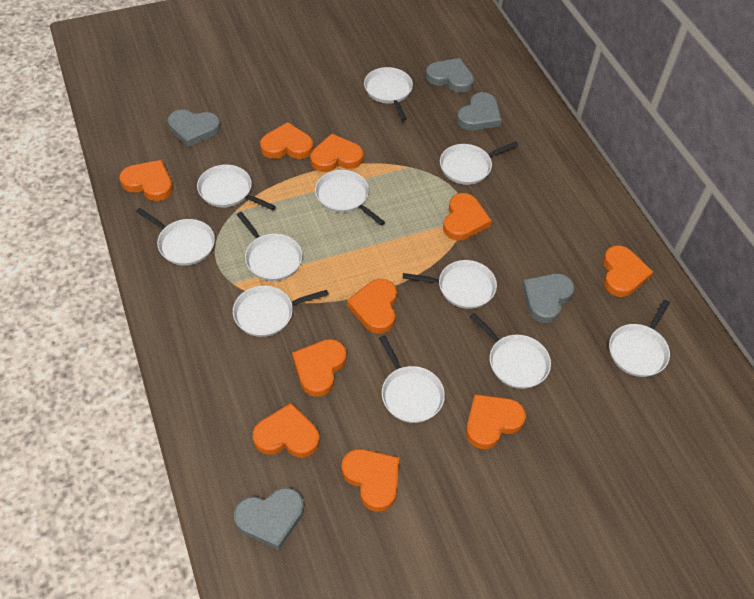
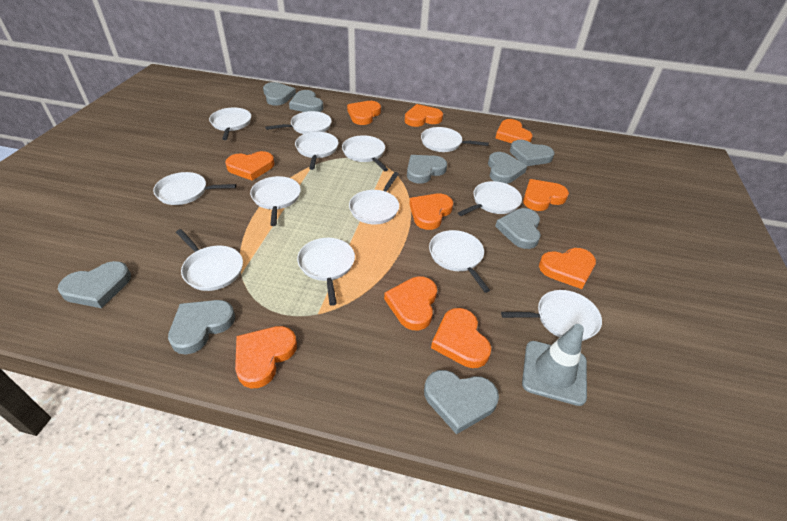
grey heart: [168,110,220,147] [234,487,304,550] [426,58,474,93] [457,92,502,130] [522,274,575,323] = 5 -> [58,261,131,308] [168,300,235,354] [263,82,296,105] [289,90,324,112] [407,155,447,184] [424,370,499,435] [488,152,527,184] [495,208,541,249] [510,140,554,166] = 9
grey traffic cone: none = 0 -> [522,324,587,406] = 1
white pan: [136,208,215,266] [197,165,276,210] [233,286,328,337] [237,212,302,281] [315,170,385,225] [364,67,413,121] [379,335,445,423] [403,260,497,309] [440,142,519,185] [470,313,551,389] [609,300,670,377] = 11 -> [153,172,236,205] [176,229,243,291] [209,107,251,140] [250,176,301,226] [265,111,332,134] [295,132,338,170] [297,238,355,306] [342,135,388,171] [349,172,399,224] [421,127,489,152] [429,230,490,293] [458,181,522,216] [501,290,602,341] = 13

